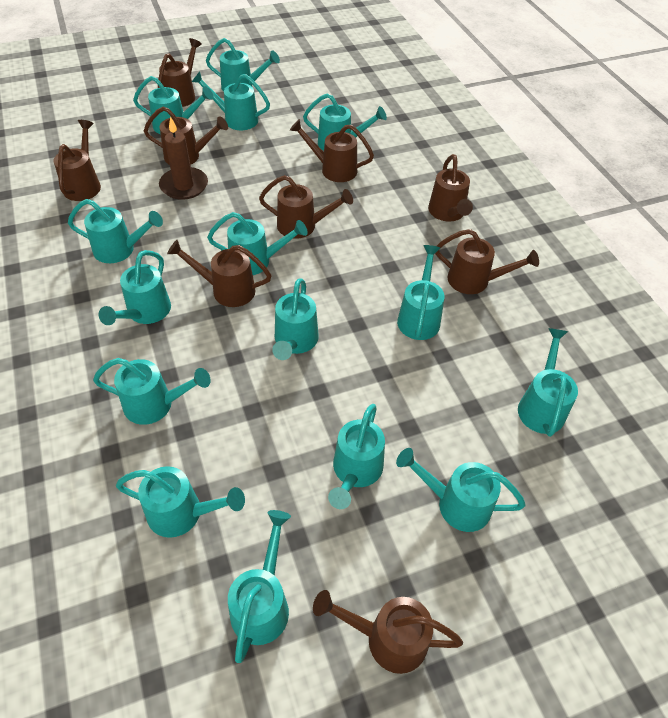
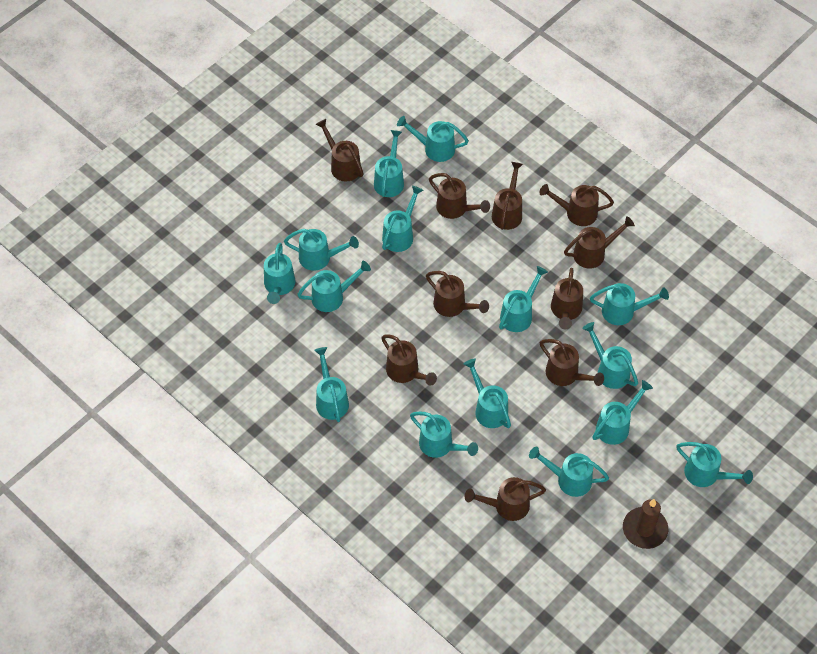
brown watering can: [54,120,101,201] [144,107,228,165] [158,38,202,107] [167,240,272,307] [259,175,353,239] [290,119,374,182] [313,590,463,674] [428,154,473,222] [435,229,539,294] = 9 -> [316,119,364,181] [381,334,437,386] [426,271,489,317] [429,173,490,219] [465,477,546,521] [492,162,523,230] [539,184,614,226] [540,339,604,386] [551,268,583,329] [564,216,635,269] = 10

